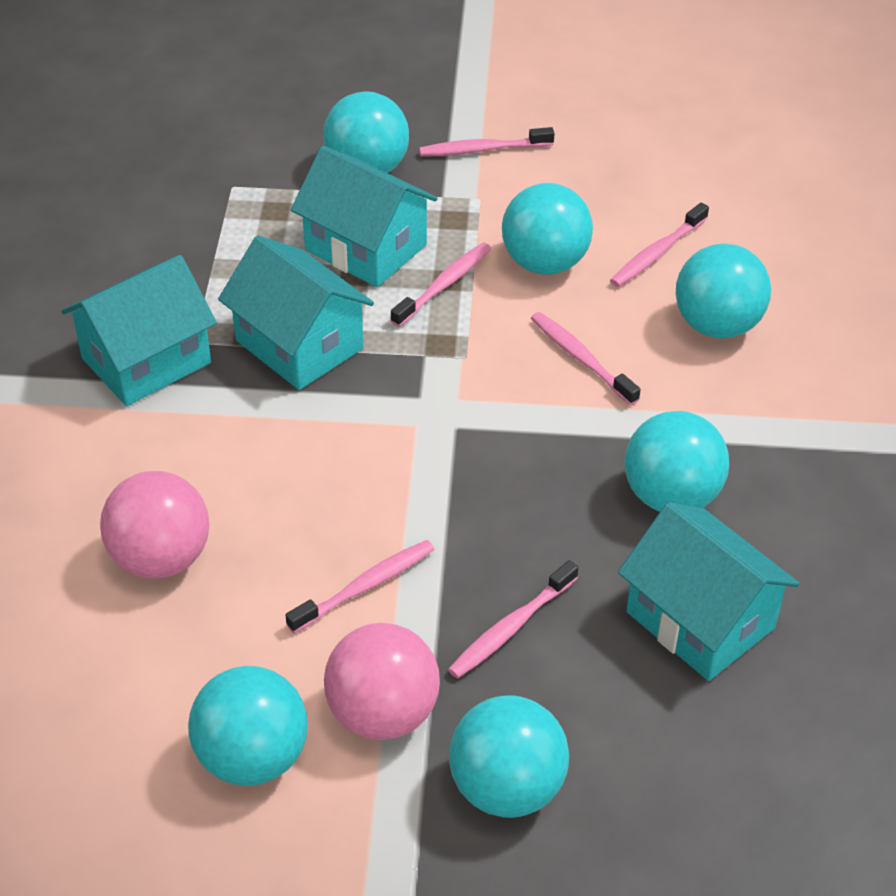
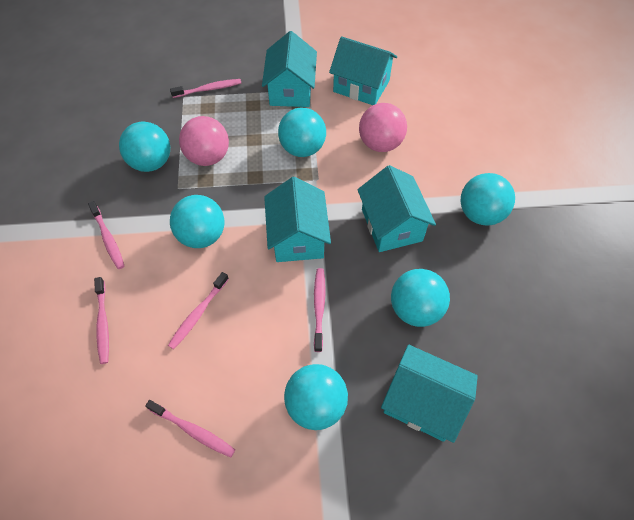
turquoise house: [62,255,217,406] [218,235,374,390] [291,146,438,287] [618,502,800,681] = 4 -> [262,31,317,107] [264,177,331,262] [329,36,397,105] [357,165,436,252] [381,344,478,443] = 5

